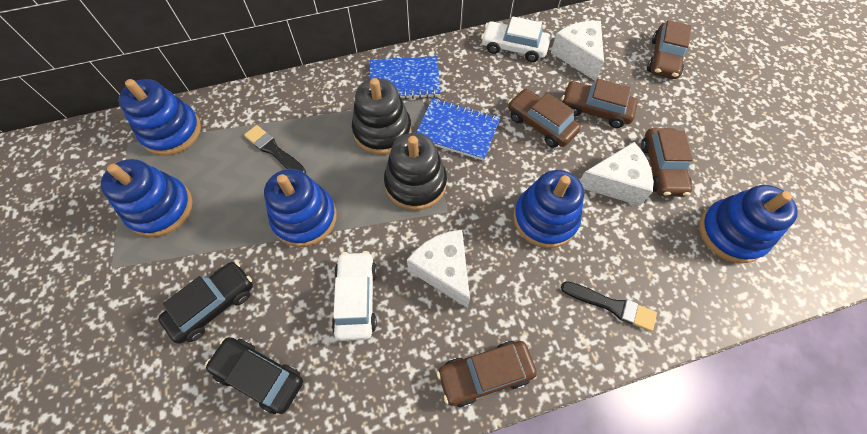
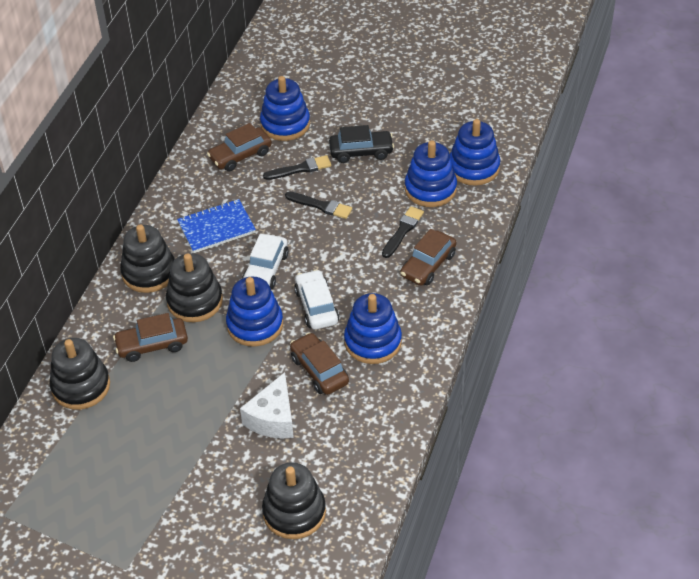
black brush: [244,125,306,174] [561,281,657,331] = 2 -> [263,155,331,180] [285,192,352,219] [382,206,424,258] = 3
black car: [158,261,253,344] [205,337,303,414] = 2 -> [329,125,394,163] = 1
black stacking toy: [352,78,411,155] [384,133,447,210] = 2 -> [49,338,110,410] [120,225,175,293] [166,253,223,322] [262,462,326,539] = 4
blue notebook: [370,56,441,99] [416,98,500,161] = 2 -> [177,199,256,253] = 1
brown car: [437,341,537,407] [508,89,581,148] [562,79,638,128] [641,128,693,197] [647,20,691,79] = 5 -> [113,313,188,362] [207,123,272,171] [290,332,349,395] [401,229,457,286] = 4
white cheese: [407,230,470,308] [551,21,604,81] [580,142,653,206] = 3 -> [240,372,294,439] = 1

